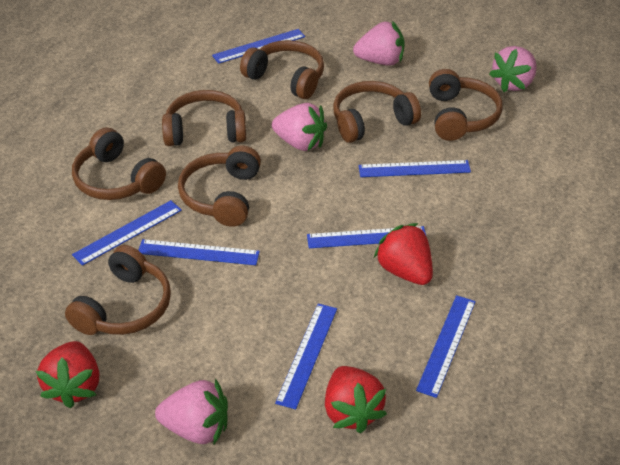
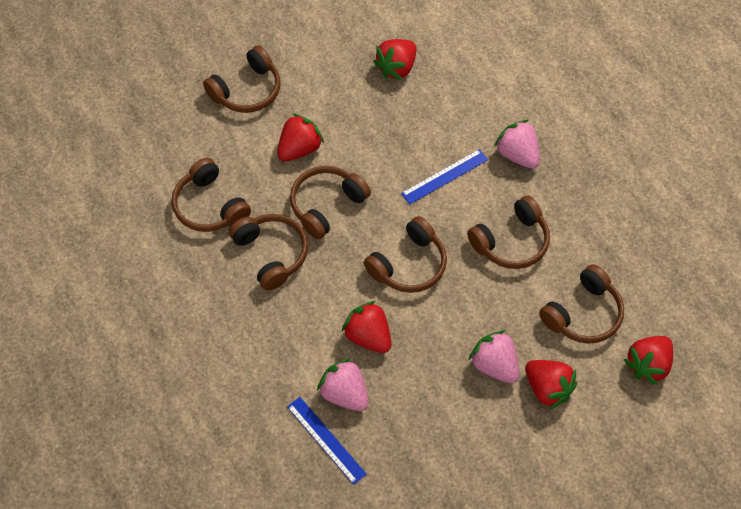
blue ruler: [72,200,182,266] [138,239,260,265] [212,29,305,64] [275,303,337,409] [307,226,426,248] [359,160,471,177] [416,295,476,398] = 7 -> [287,397,367,485] [401,149,488,204] = 2
pink strawberry: [155,378,228,446] [272,103,327,151] [353,21,405,66] [489,46,537,92] = 4 -> [317,358,369,411] [469,330,519,384] [494,120,540,169] = 3
red strawberry: [36,341,100,408] [325,366,387,433] [374,223,433,285] = 3 -> [277,113,324,161] [342,301,391,353] [373,39,416,80] [525,360,577,410] [624,336,673,385] = 5

